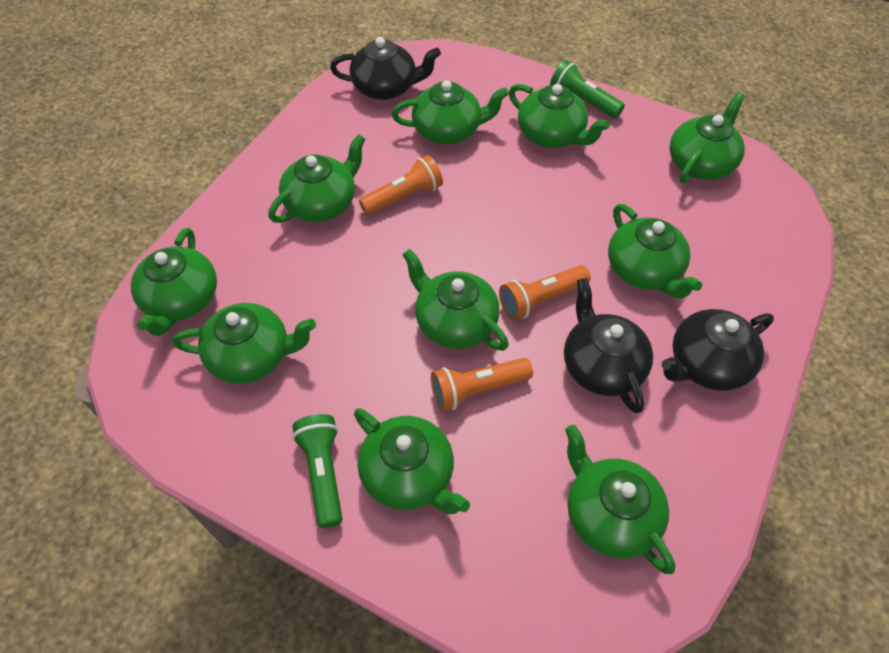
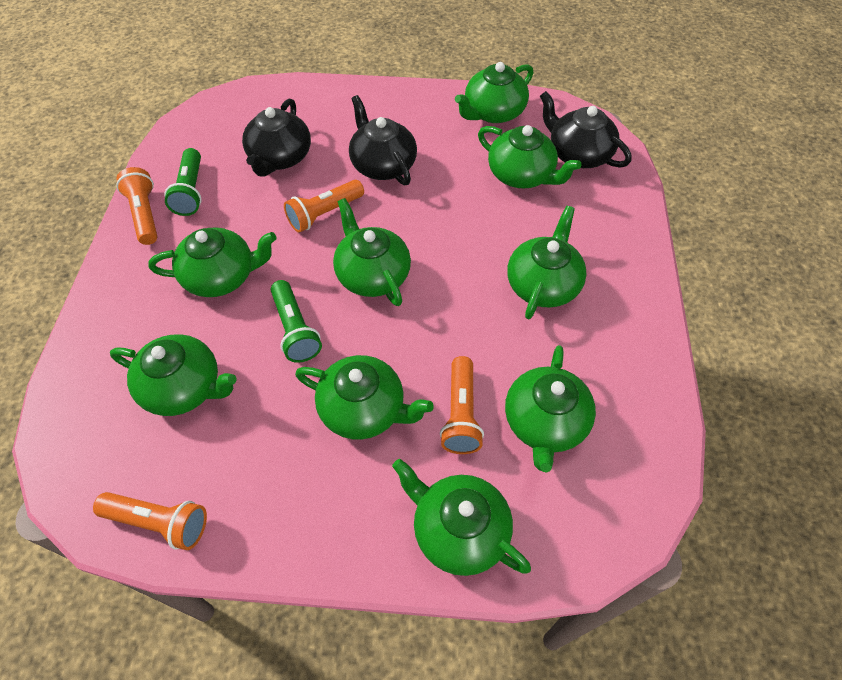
green teapot: [131,228,217,336] [172,303,316,384] [268,134,366,223] [354,408,470,514] [392,80,509,144] [402,249,509,351] [509,84,610,148] [565,425,675,574] [608,204,702,299] [670,93,745,184] = 10 -> [110,334,237,416] [148,227,277,297] [295,355,434,440] [333,198,411,306] [392,459,531,576] [455,62,533,123] [478,125,581,189] [505,345,596,473] [507,206,587,319] = 9
orange flashlight: [359,155,443,215] [431,358,533,411] [499,265,591,320] = 3 -> [93,492,207,550] [116,167,157,245] [284,180,364,232] [440,356,484,454] = 4

